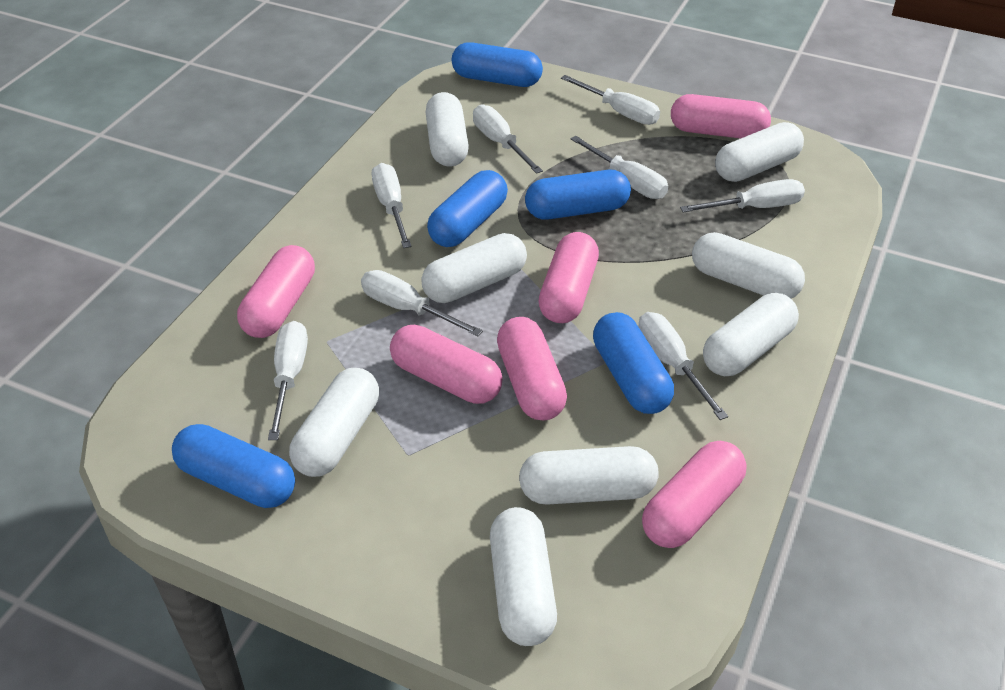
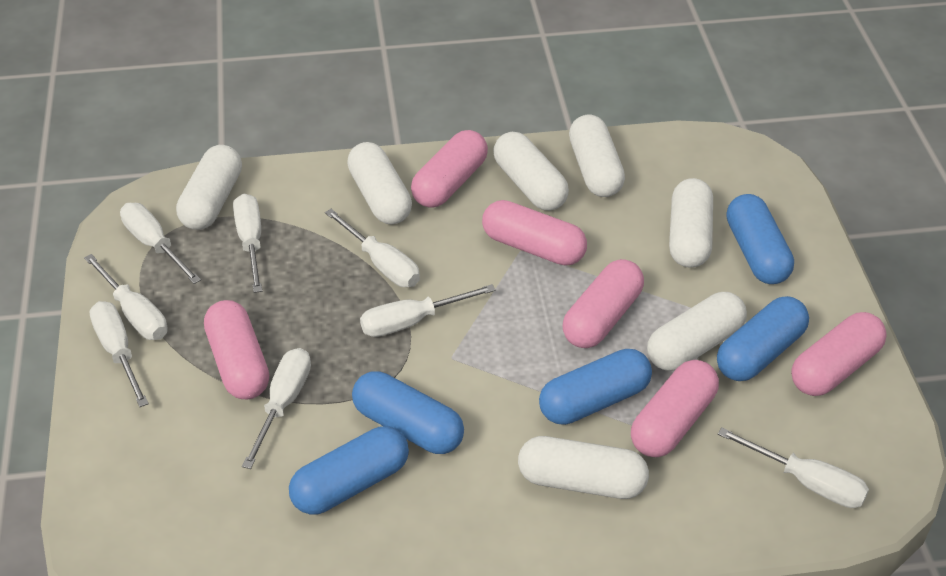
white capsule: [289,368,379,477] [421,233,527,303] [426,92,469,167] [490,507,557,646] [519,446,659,505] [692,232,805,299] [703,293,799,376] [715,122,804,182] = 8 -> [176,145,242,230] [347,142,412,225] [493,132,569,211] [518,436,649,499] [569,115,625,197] [647,292,747,371] [669,178,713,267] = 7

